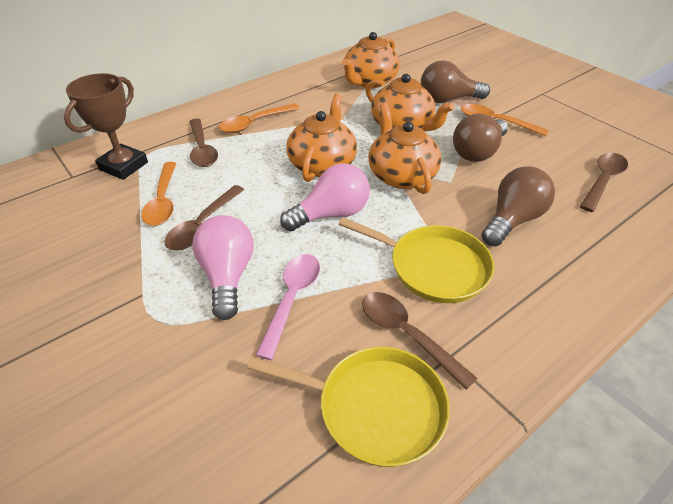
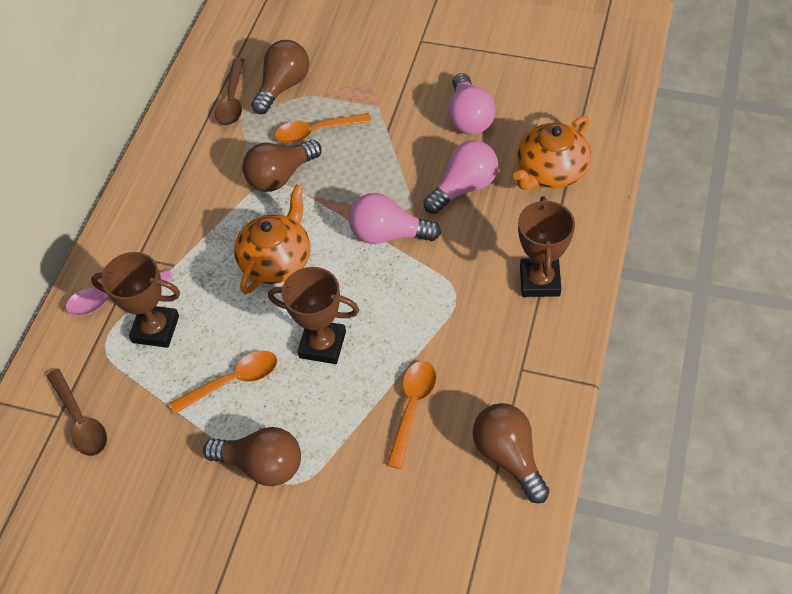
brown light bulb: [421,60,490,103] [453,114,508,162] [481,166,555,246] = 3 -> [203,427,301,486] [242,140,322,192] [251,40,309,114] [473,403,550,503] = 4
brown spoon: [165,185,244,250] [189,118,218,167] [362,292,477,390] [580,153,628,212] = 4 -> [47,369,107,456] [215,58,244,126] = 2
brown trophy: [64,73,148,180] = 1 -> [91,252,180,348] [268,267,359,364] [518,196,575,297] = 3
orange teapot: [287,93,357,182] [342,32,400,88] [365,74,455,131] [369,103,442,194] = 4 -> [234,184,310,294] [513,116,591,190] = 2
pink light bulb: [192,215,254,320] [280,163,370,231] = 2 -> [349,193,441,244] [423,140,498,214] [448,73,496,134] = 3
yellow pan: [247,347,450,467] [339,217,494,303] = 2 -> none = 0

